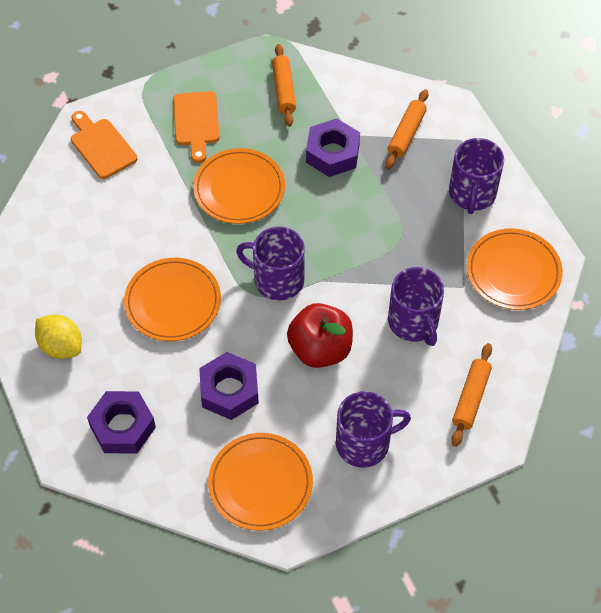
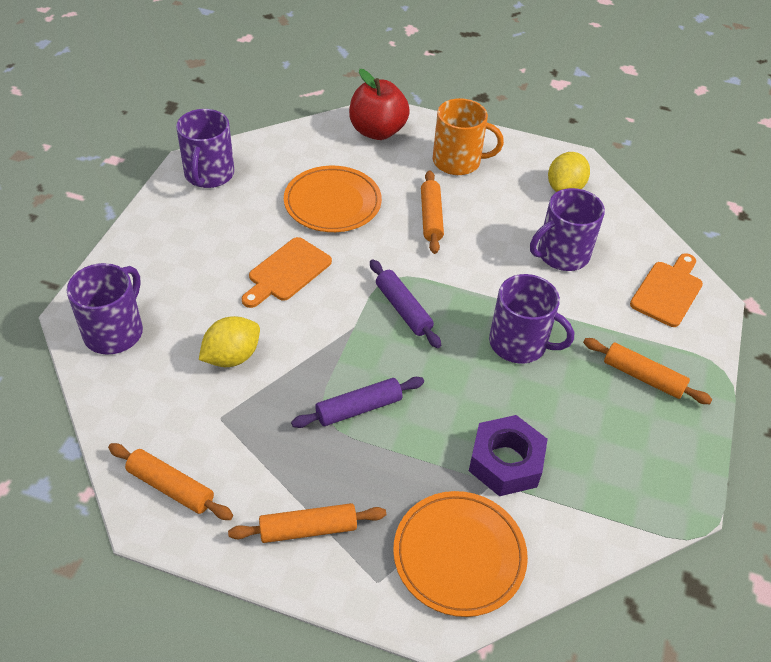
orange mug: none = 0 -> [433,98,504,175] = 1
orange plate: [124,258,221,341] [193,148,285,224] [208,433,313,531] [467,228,563,310] = 4 -> [284,166,382,232] [393,491,528,617] = 2
orange rolling pin: [272,44,296,127] [385,89,428,169] [452,343,492,447] = 3 -> [108,443,233,520] [228,503,386,543] [421,170,444,254] [583,338,713,404] = 4
purple nut: [87,391,156,453] [199,352,259,420] [306,118,360,177] = 3 -> [469,415,548,496] = 1
purple rolling pin: none = 0 -> [291,377,424,428] [370,259,441,348] = 2
yellow lemon: [35,314,82,359] = 1 -> [199,316,260,367] [548,152,590,192] = 2

